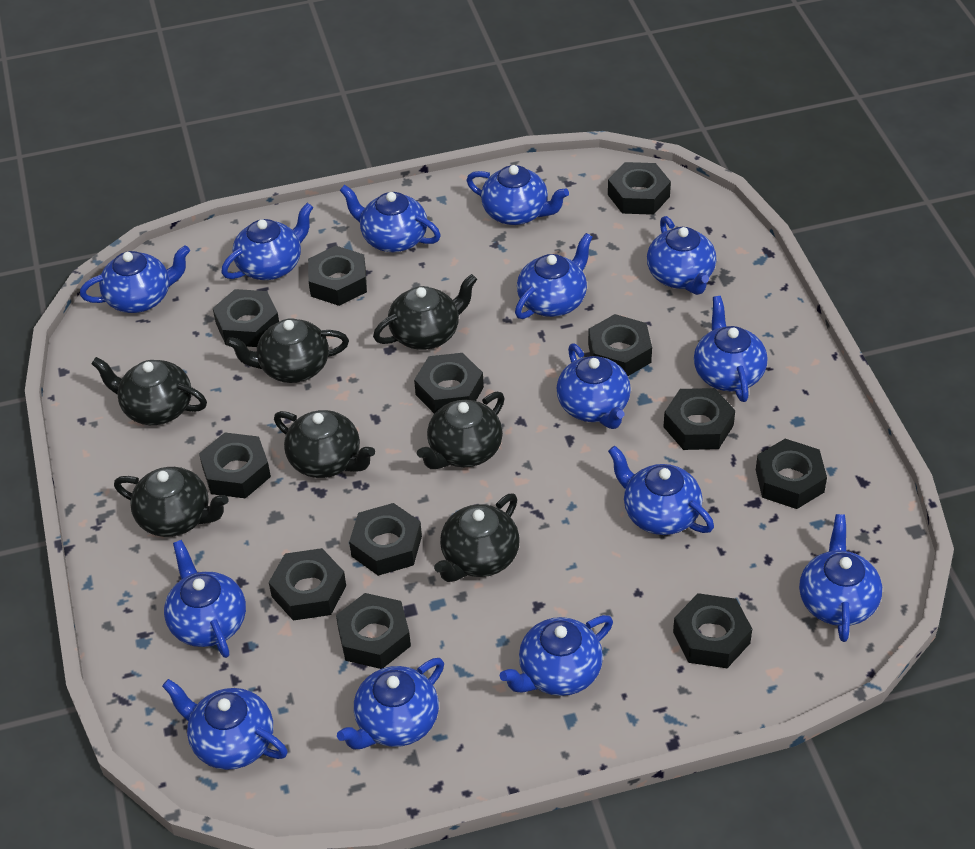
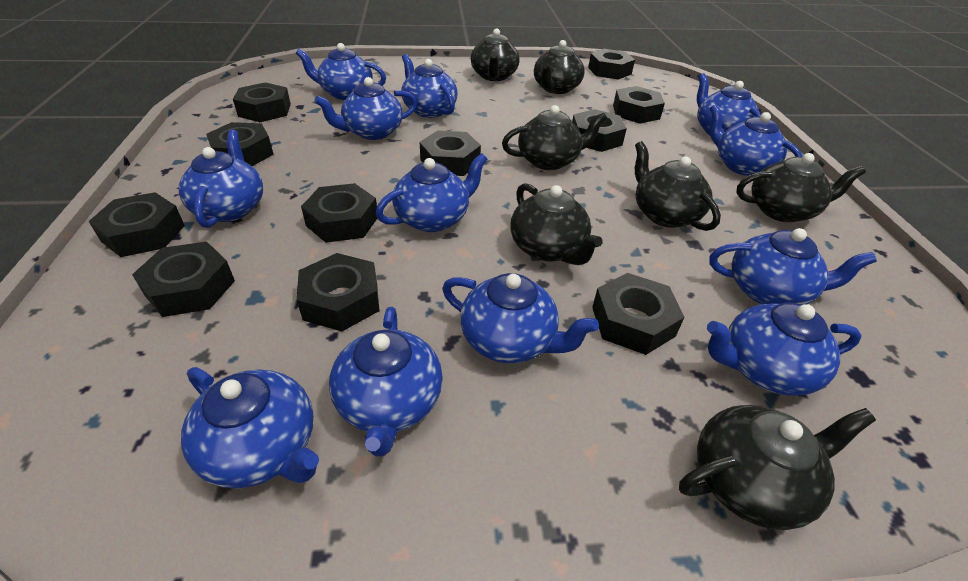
black nut: [199,433,271,499] [213,289,279,347] [269,548,346,621] [308,246,367,306] [336,593,411,669] [349,503,422,576] [414,353,484,414] [588,314,652,376] [608,162,671,215] [664,388,735,450] [673,593,752,668] [756,439,827,509] = 12 -> [88,192,185,257] [132,242,235,317] [206,122,274,166] [233,82,291,122] [297,253,380,332] [301,183,378,243] [420,130,481,176] [572,109,627,152] [588,49,635,80] [592,273,685,355] [613,86,665,124] = 11
blue teapot: [80,245,190,313] [162,679,288,770] [164,540,246,658] [221,203,313,280] [337,658,444,749] [340,185,441,252] [466,165,569,225] [500,615,613,696] [515,233,593,319] [557,344,631,429] [608,446,714,535] [647,216,716,295] [694,296,767,402] [799,514,882,642] = 14 -> [179,130,263,228] [181,367,319,489] [296,43,386,100] [314,77,417,140] [329,307,443,457] [376,153,487,232] [401,54,458,118] [442,273,599,363] [697,73,761,135] [707,302,861,396] [709,104,802,176] [709,228,877,305] = 12

